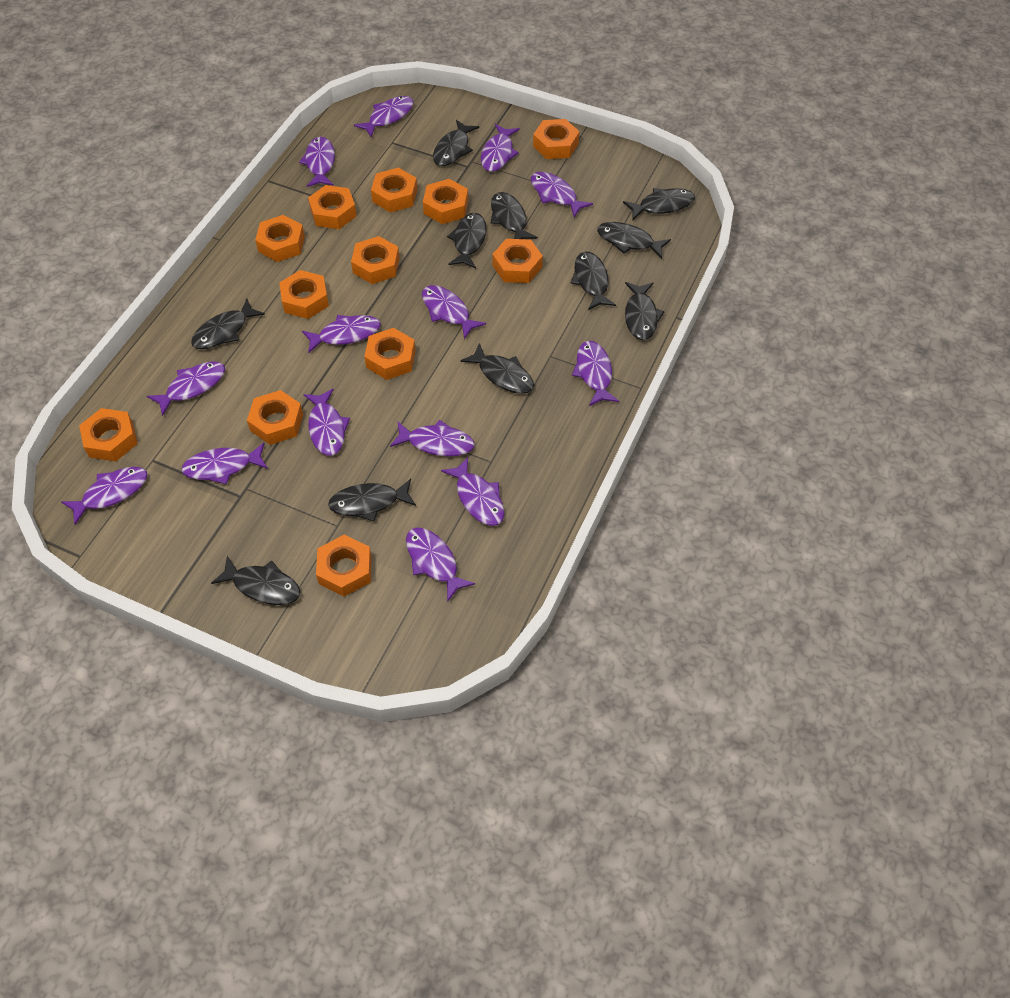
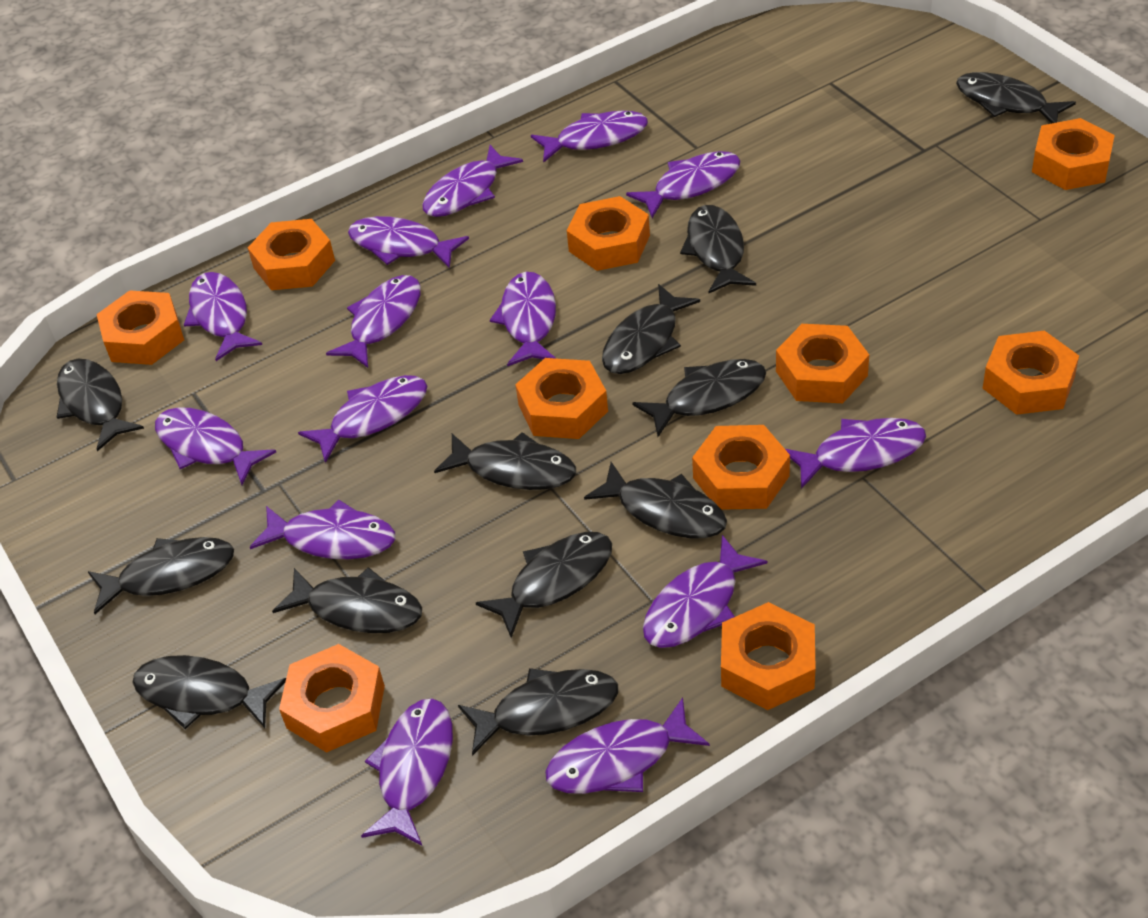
black fish: [191,299,265,349] [211,556,301,605] [328,479,416,522] [433,120,479,166] [447,213,487,268] [461,343,534,394] [491,192,538,239] [571,252,616,310] [597,222,671,259] [623,188,695,220] [625,282,665,340] = 11 -> [57,359,144,451] [87,537,234,614] [132,655,286,729] [272,567,422,633] [434,432,576,490] [458,668,618,756] [476,532,612,638] [584,462,727,538] [602,284,700,374] [633,359,766,437] [680,205,756,293] [956,72,1076,123] = 12
orange nut: [79,408,138,461] [247,390,303,445] [255,215,305,262] [279,270,329,319] [308,185,357,229] [316,535,372,597] [351,236,400,284] [364,328,415,380] [371,168,417,213] [423,179,468,224] [492,239,543,283] [533,119,580,159] = 12 -> [97,290,184,365] [248,219,335,290] [279,644,385,753] [515,358,608,439] [567,196,650,271] [692,425,790,510] [721,602,816,710] [776,324,869,403] [983,330,1079,415] [1032,118,1115,190] = 10

